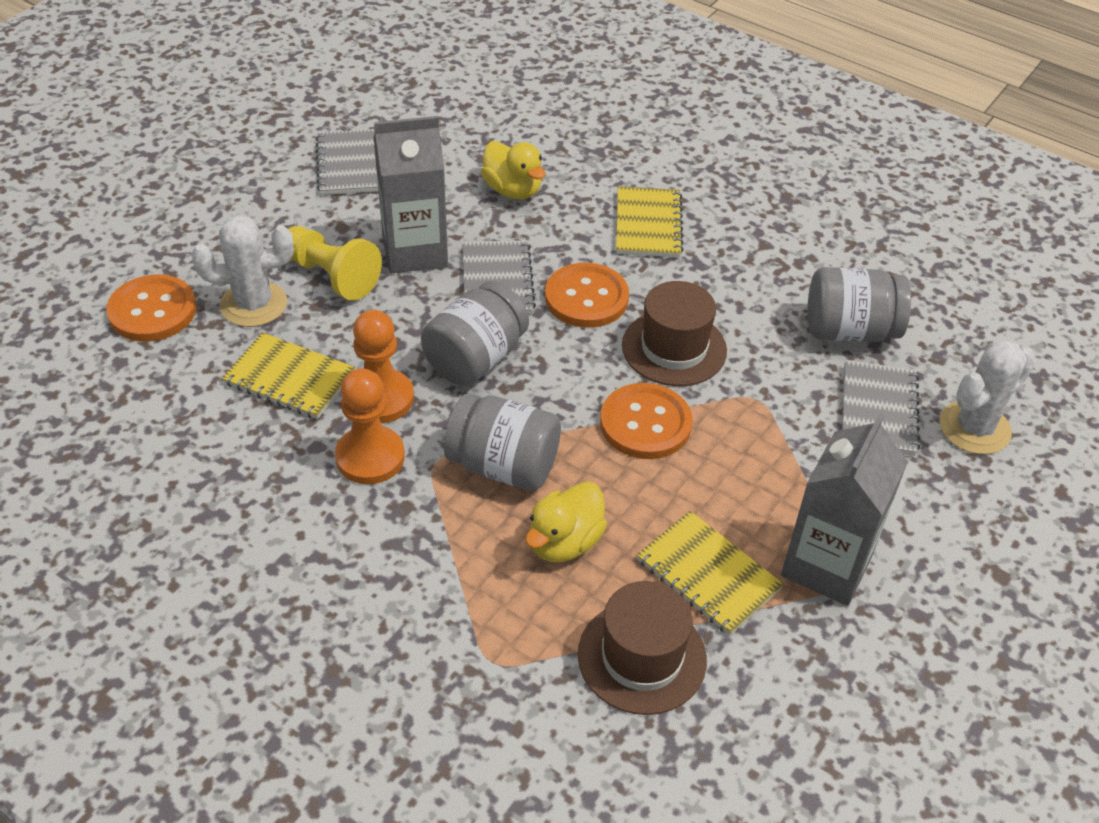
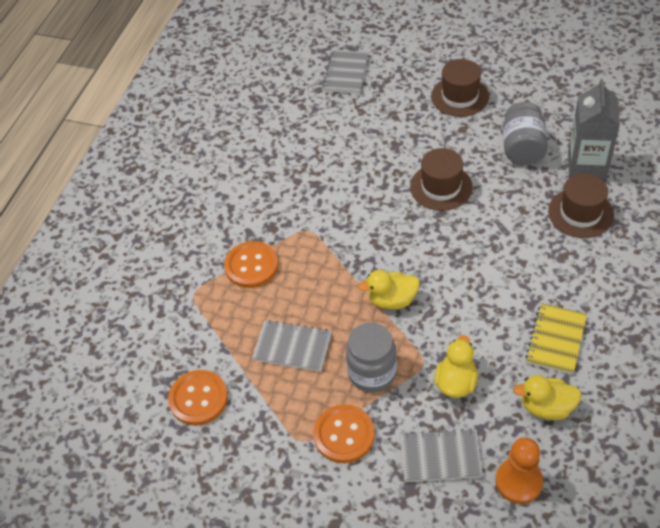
brown hat: [578,581,707,715] [622,281,727,386] = 2 -> [410,148,473,211] [431,59,489,117] [548,173,614,238] = 3
grey carton: [374,116,448,273] [781,413,908,606] = 2 -> [568,79,620,179] = 1
grey jar: [421,281,529,386] [444,393,561,491] [808,267,911,342] = 3 -> [346,323,397,392] [503,102,548,165] = 2
orange pawn: [335,368,405,484] [353,310,414,423] = 2 -> [495,437,543,504] = 1
white cactus: [192,215,294,327] [940,340,1036,454] = 2 -> none = 0
yellow duck: [481,141,545,199] [525,482,607,562] = 2 -> [358,270,420,309] [434,335,478,398] [513,375,582,420] = 3
yellow notebook: [222,332,355,419] [616,186,684,257] [637,511,784,636] = 3 -> [525,303,587,375] = 1
yellow pawn: [288,226,382,301] = 1 -> none = 0

